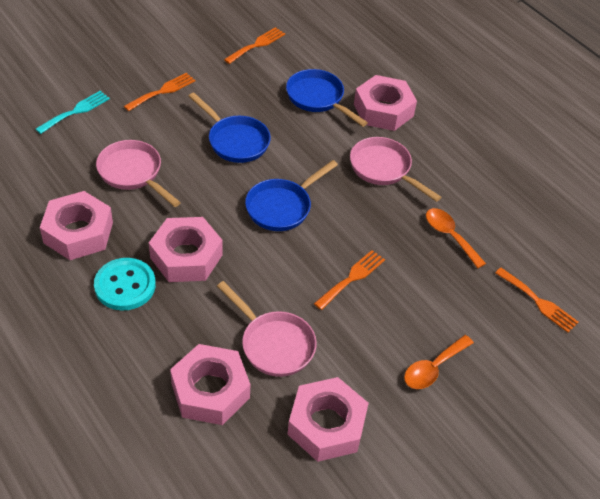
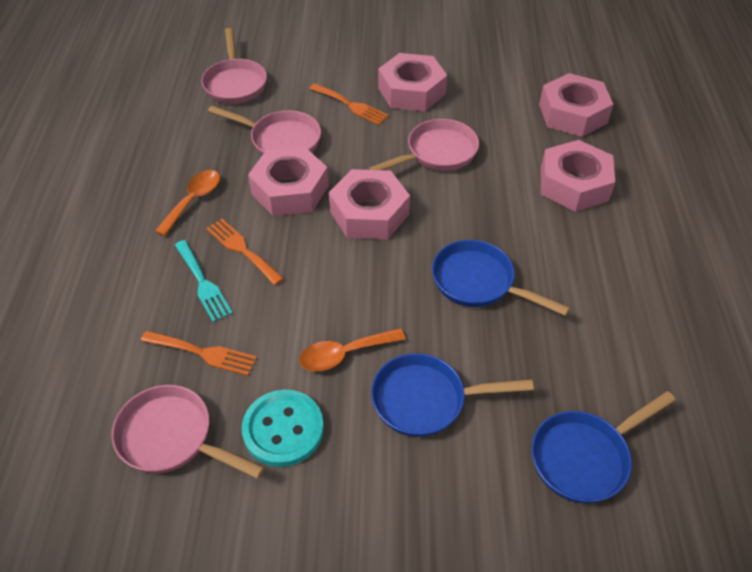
orange fork: [124,73,195,111] [224,27,285,64] [314,250,385,310] [495,268,579,333] = 4 -> [141,331,257,376] [206,219,284,285] [309,83,389,125] = 3
pink pan: [96,140,181,207] [217,281,317,377] [350,137,441,202] = 3 -> [111,385,264,479] [201,28,267,104] [208,106,321,155] [368,119,479,171] = 4

